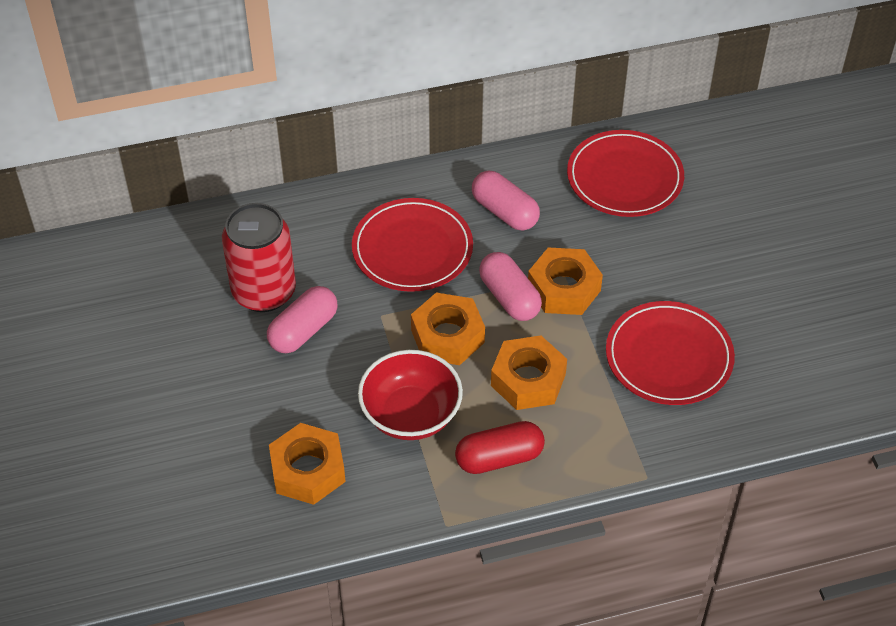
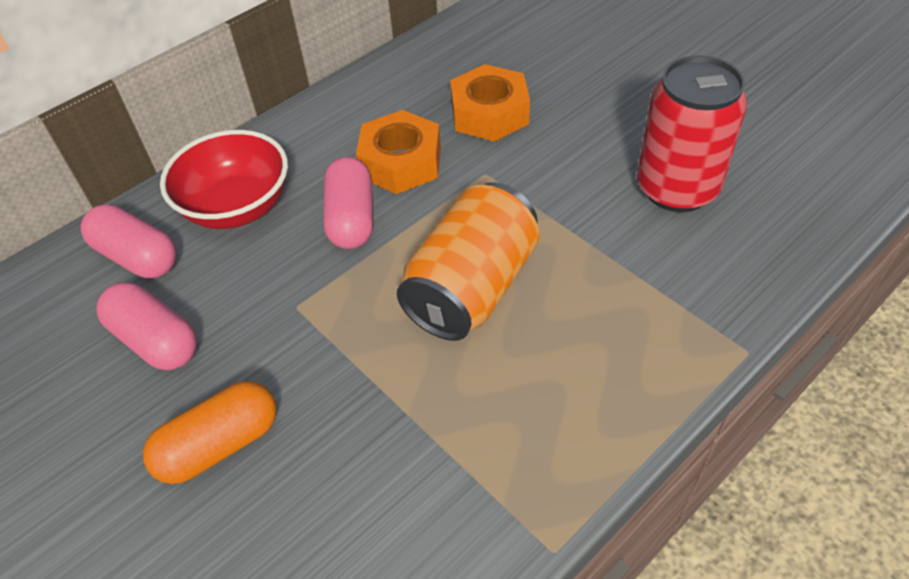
orange can: none = 0 -> [397,182,539,341] = 1
orange capsule: none = 0 -> [143,381,277,484] = 1
orange nut: [269,423,346,505] [411,293,485,365] [491,335,567,410] [528,248,603,315] = 4 -> [356,110,441,194] [450,64,530,142] = 2
red capsule: [455,421,545,474] = 1 -> none = 0
red plate: [352,198,473,292] [567,130,684,217] [606,301,735,405] = 3 -> none = 0

